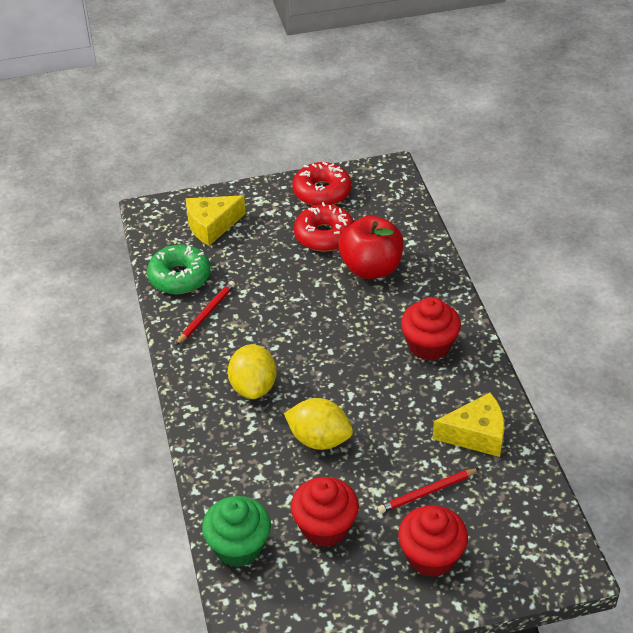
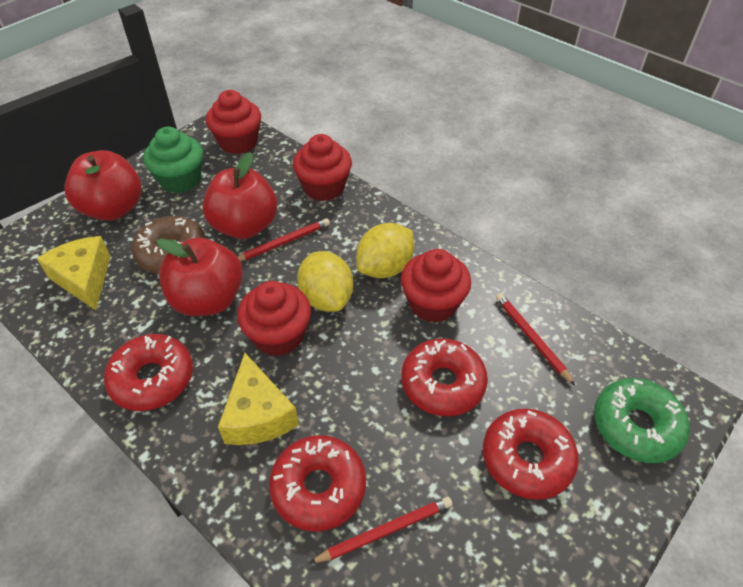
brown donut: none = 0 -> [131,216,206,274] = 1
red apple: [339,216,404,279] = 1 -> [64,150,142,221] [157,237,243,316] [202,152,277,239] = 3
red cupcake: [291,477,359,547] [398,505,468,577] [401,297,461,361] = 3 -> [206,90,261,154] [237,281,311,356] [293,134,352,201] [401,249,471,323] = 4
red donut: [292,162,352,206] [294,202,354,252] = 2 -> [104,334,193,411] [269,435,366,532] [401,338,488,416] [483,408,579,500] = 4
red pencil: [176,281,235,345] [378,468,480,513] = 2 -> [238,218,330,261] [309,497,452,564] [496,293,575,386] = 3

